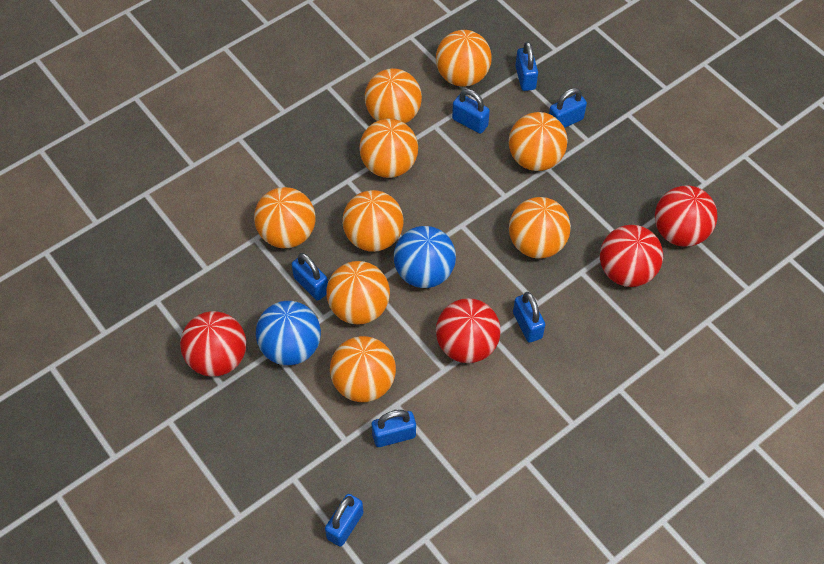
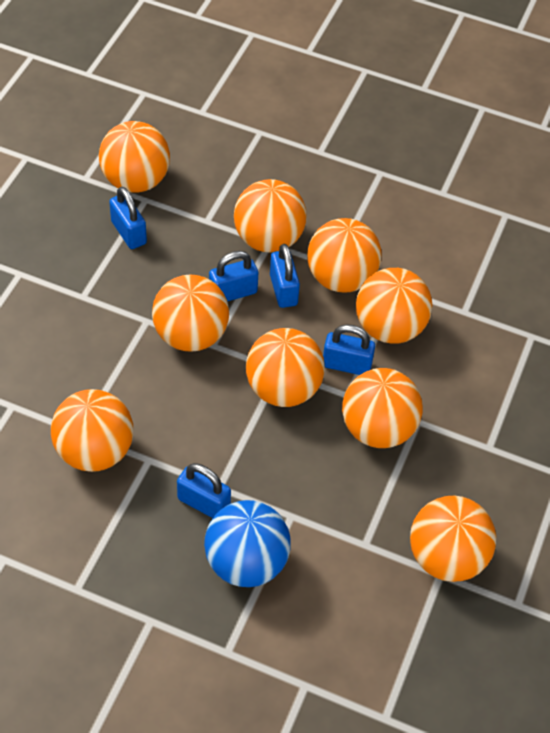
blue ball: [256,301,321,365] [394,226,456,288] = 2 -> [204,500,291,587] = 1
blue padlock: [292,253,328,301] [325,494,363,547] [372,410,416,447] [452,89,490,134] [513,292,545,343] [515,42,538,91] [549,88,587,128] = 7 -> [109,187,147,249] [177,463,231,518] [209,251,258,302] [270,244,300,308] [323,324,375,375] = 5
red ball: [180,311,246,376] [436,298,501,363] [600,225,663,287] [655,185,717,247] = 4 -> none = 0

